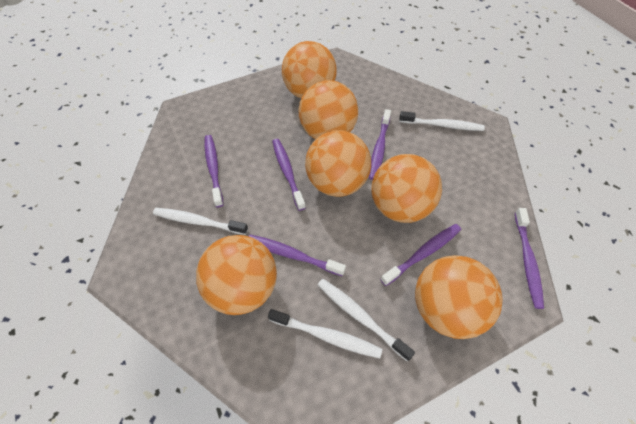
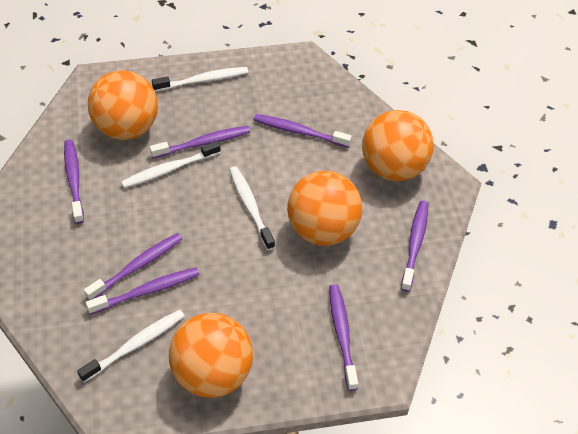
orange ball: [196,235,277,315] [282,41,337,98] [298,80,358,139] [305,130,371,197] [371,154,442,223] [415,255,502,339] = 6 -> [88,70,158,140] [169,313,253,398] [287,171,362,246] [362,110,434,181] = 4
purple toothbrush: [204,135,224,207] [249,235,346,276] [272,139,306,211] [369,109,391,180] [380,224,461,286] [515,208,544,309] = 6 -> [64,140,84,224] [84,233,182,300] [86,267,200,315] [150,126,250,158] [254,114,352,148] [329,284,358,391] [401,201,429,292] = 7

